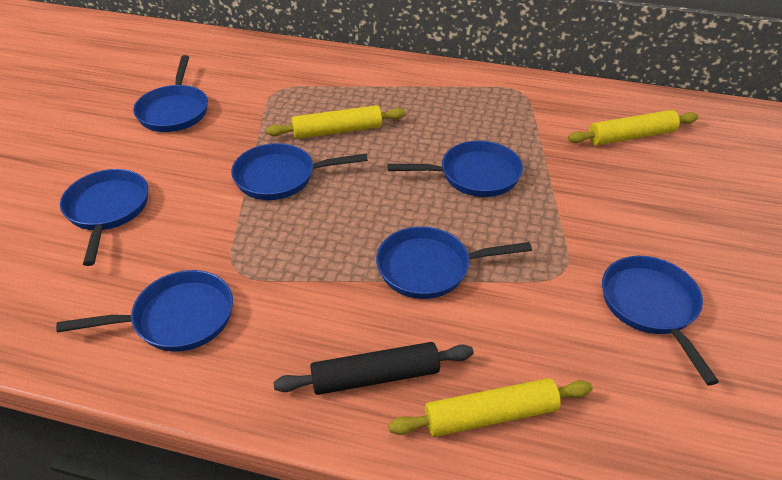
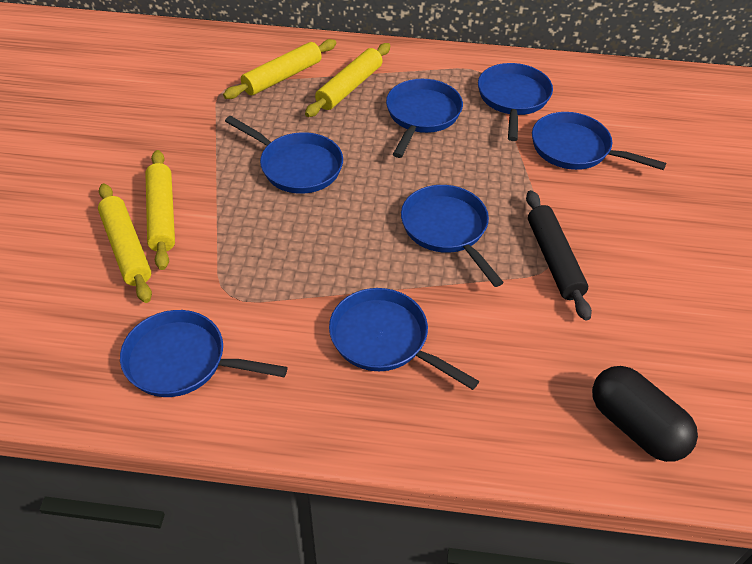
black capsule: none = 0 -> [592,366,698,462] = 1
yellow rolling pin: [266,105,406,139] [388,378,593,437] [568,110,698,145] = 3 -> [98,183,152,303] [145,150,175,270] [223,39,336,99] [305,43,391,117] = 4

